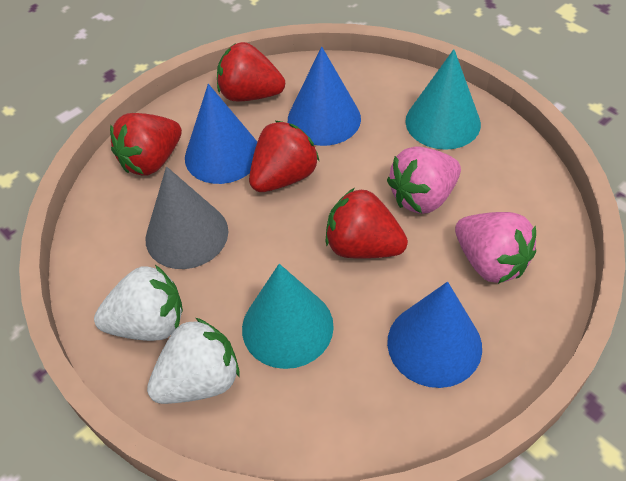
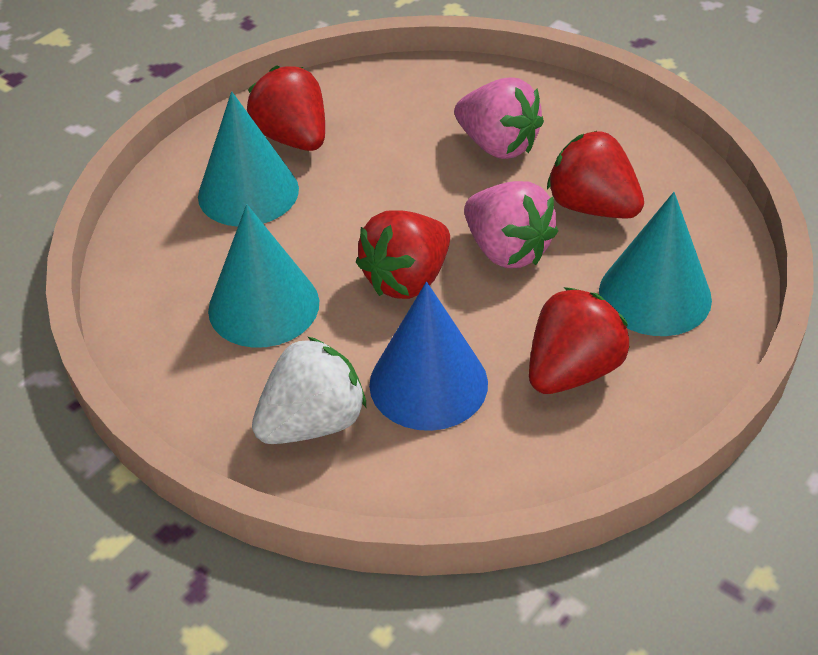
blue cone: [185,84,257,184] [288,46,361,146] [387,282,482,388] = 3 -> [369,282,488,431] = 1
grey cone: [146,166,228,269] = 1 -> none = 0
turquoise cone: [242,264,334,369] [405,49,481,150] = 2 -> [198,92,299,227] [208,204,319,348] [599,192,712,336] = 3
white strawberry: [94,265,183,341] [147,318,240,404] = 2 -> [252,336,366,444] = 1

